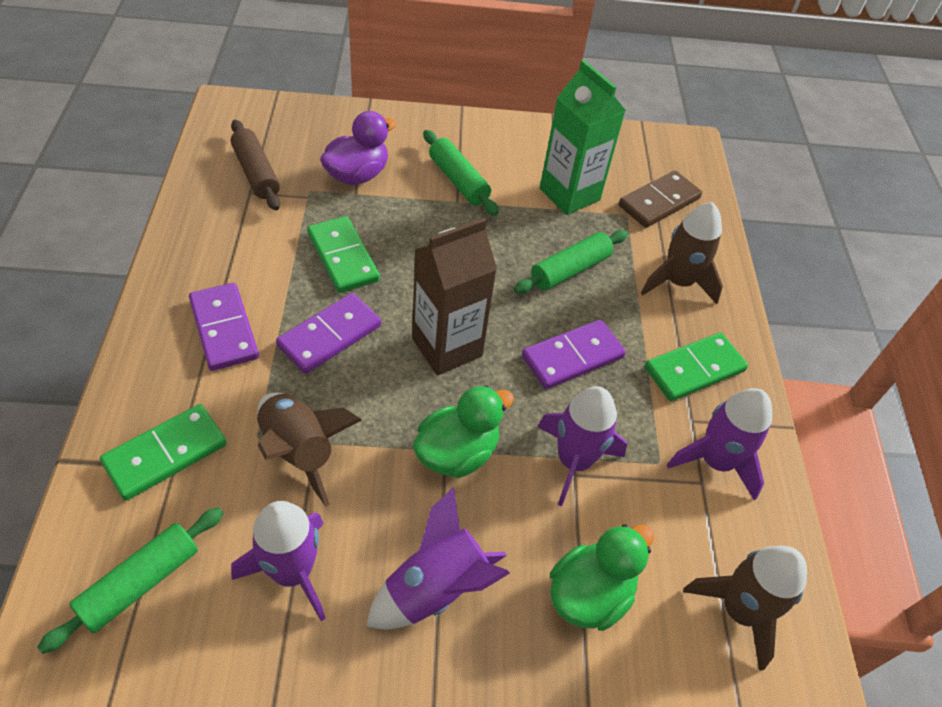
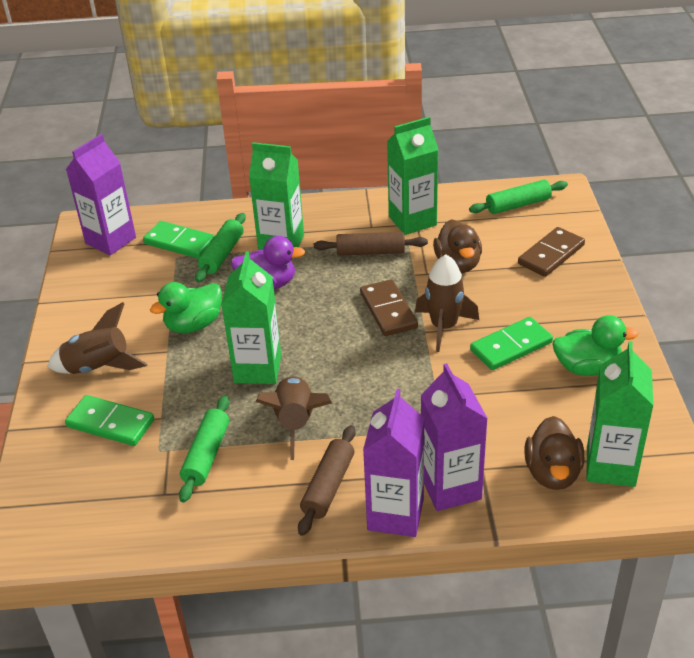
brown carton: [412,218,497,375] = 1 -> none = 0
brown domino: [619,171,702,228] = 1 -> [360,279,418,336] [518,227,585,277] = 2
brown duck: none = 0 -> [433,219,482,273] [524,416,584,490] = 2
brown rolling pin: [231,120,280,211] = 1 -> [298,425,356,536] [314,232,428,256] = 2
green carton: [540,60,626,215] = 1 -> [221,251,281,384] [249,142,304,250] [387,117,439,235] [586,341,654,487] = 4
purple carton: none = 0 -> [66,134,136,255] [363,389,425,537] [420,363,488,511] = 3
purple domino: [189,283,259,371] [276,293,381,374] [522,320,626,389] = 3 -> none = 0
purple rocket: [231,501,326,621] [366,487,510,630] [538,386,627,506] [667,388,772,501] = 4 -> none = 0

